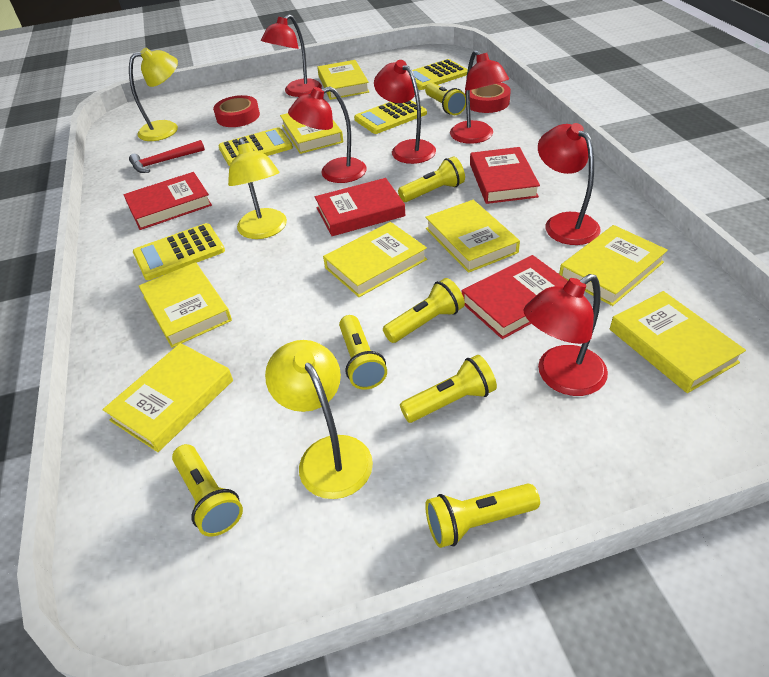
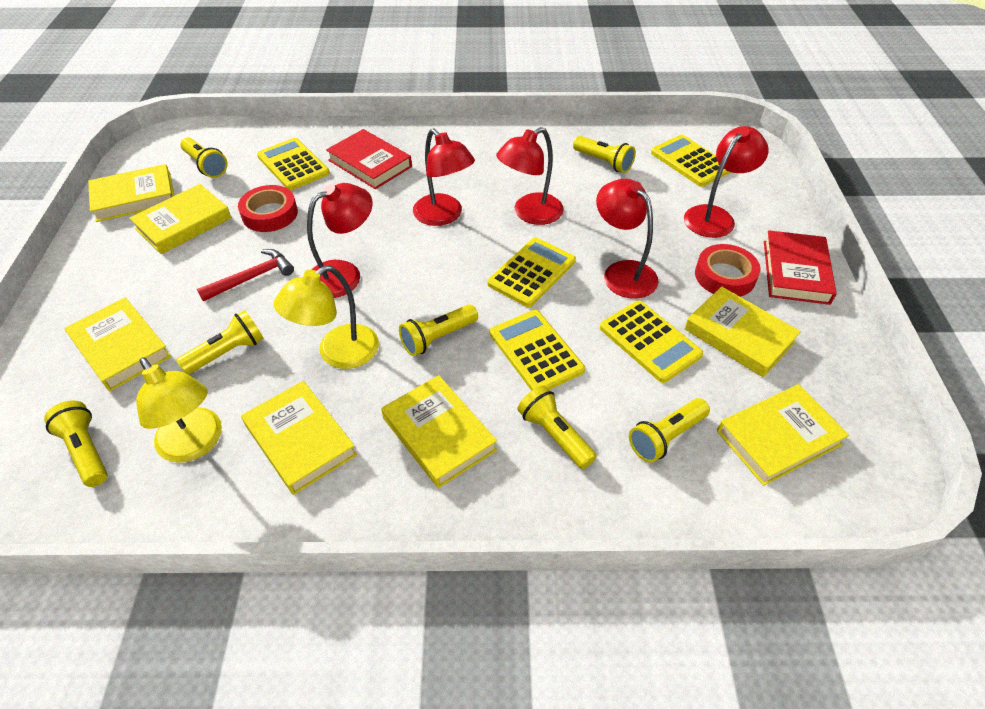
red book: [124,172,212,230] [315,178,406,236] [461,255,568,339] [470,147,540,204] = 4 -> [326,129,412,189] [764,230,837,305] = 2
red lamp: [261,14,322,97] [288,86,367,183] [374,60,436,164] [450,50,509,144] [523,274,608,396] [538,123,601,245] = 6 -> [307,183,372,298] [413,129,475,226] [496,127,564,225] [596,179,659,299] [684,126,769,238] = 5
yellow book: [102,343,233,452] [139,262,232,348] [280,113,343,154] [317,60,369,100] [323,222,427,297] [425,200,520,273] [559,225,668,306] [610,291,746,393] = 8 -> [65,297,171,391] [88,164,174,222] [130,184,232,254] [241,381,357,495] [381,375,497,488] [684,287,801,377] [717,384,849,486] = 7
yellow calculator: [133,223,225,280] [218,127,293,166] [354,100,427,134] [412,59,468,90] = 4 -> [257,138,330,190] [487,237,576,307] [490,310,585,391] [600,300,703,383] [651,135,731,187] = 5
yellow lamp: [129,48,178,141] [228,138,287,239] [265,340,373,499] = 3 -> [136,357,222,463] [274,265,379,369] = 2

